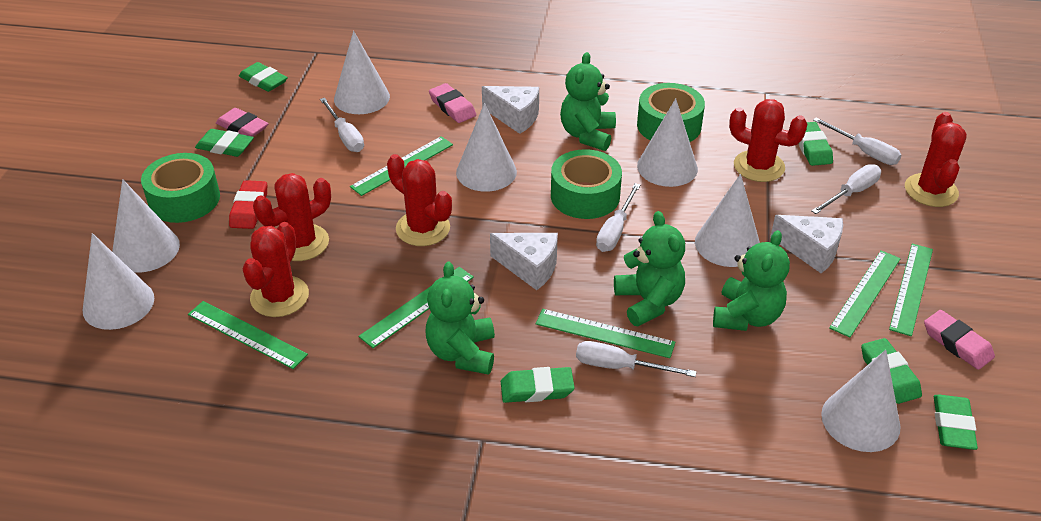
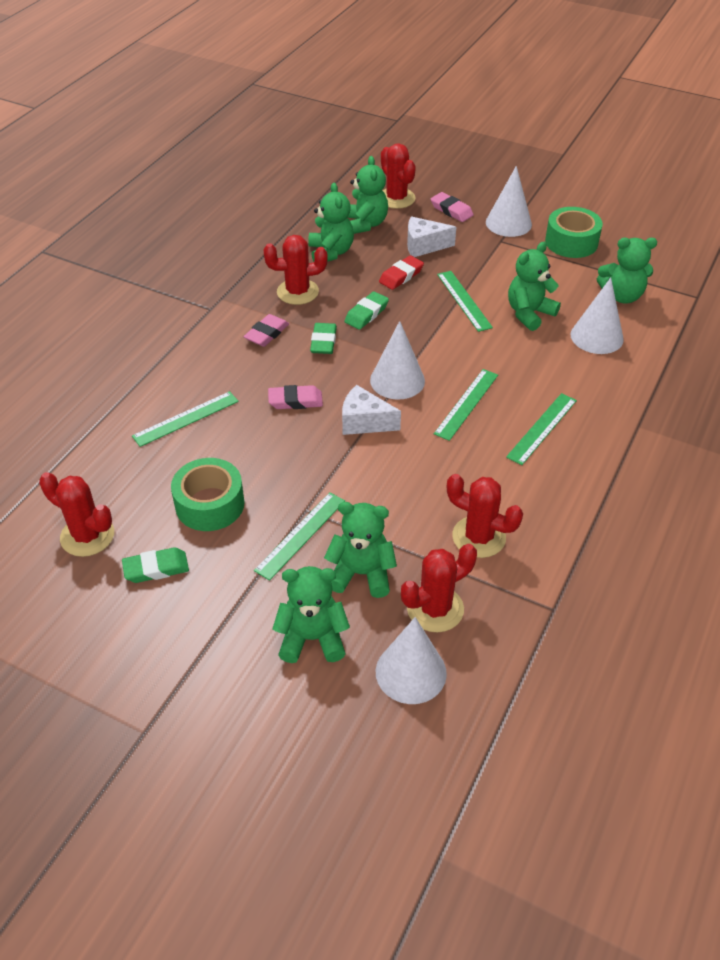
green eraser: [195,129,254,157] [239,62,288,92] [501,367,575,403] [799,122,833,166] [861,338,922,404] [934,394,978,450] = 6 -> [122,547,189,583] [310,323,337,354] [344,291,389,330] = 3
green ruler: [188,301,308,369] [350,136,453,196] [359,267,474,348] [536,309,675,358] [829,250,901,338] [889,243,933,336] = 6 -> [132,391,239,447] [254,492,345,581] [434,369,498,441] [437,271,493,332] [506,393,577,465] = 5
green tape: [141,153,220,223] [551,149,622,219] [637,83,705,142] = 3 -> [171,458,245,531] [545,207,603,258] = 2
green teddy bear: [425,262,495,375] [560,52,616,151] [614,211,685,326] [713,230,790,331] = 4 -> [272,566,350,663] [308,183,354,262] [324,502,397,598] [347,156,388,234] [508,242,561,331] [597,238,657,304] = 6
white cheese: [482,86,539,134] [490,233,558,290] [770,215,843,273] = 3 -> [342,385,401,435] [407,217,456,257] = 2
white cone: [83,233,154,330] [112,179,180,273] [334,31,390,114] [456,103,517,192] [637,98,698,187] [695,174,760,267] [821,350,900,452] = 7 -> [370,321,425,400] [376,617,447,704] [486,166,532,237] [571,278,624,354] = 4
white screwdriver: [320,98,364,152] [576,341,697,377] [596,183,640,252] [811,164,881,214] [813,118,901,165] = 5 -> none = 0

